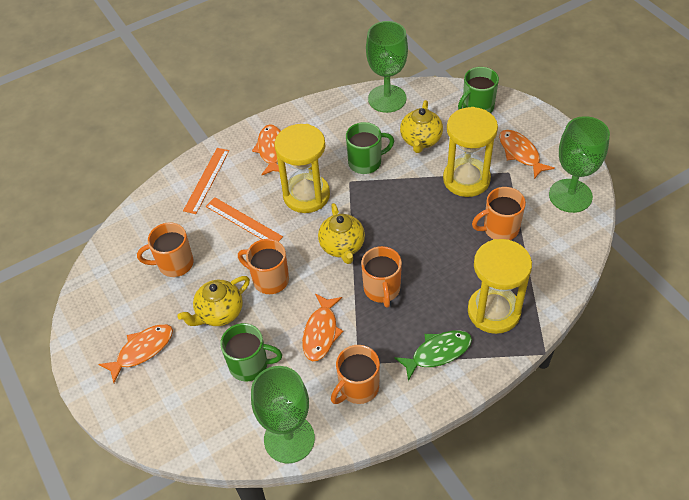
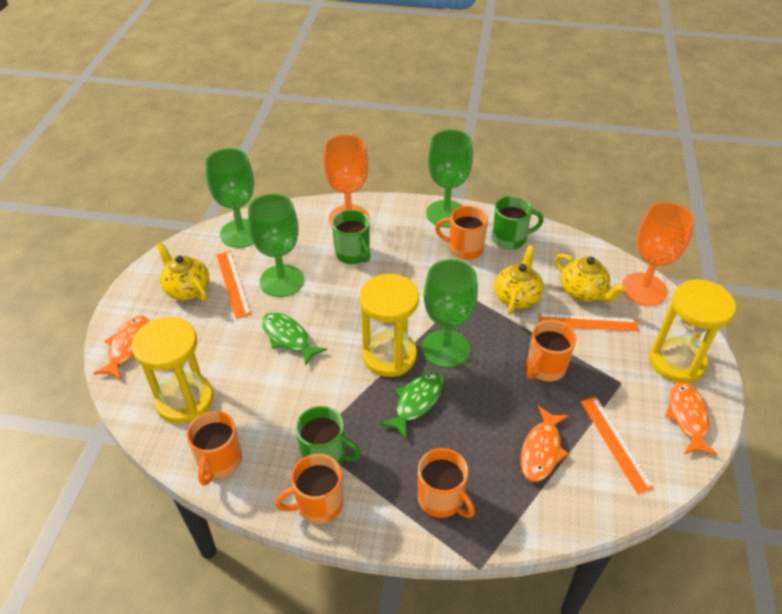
green fish: [394,330,472,381] = 1 -> [262,312,327,366] [380,371,443,439] = 2
green goblet: [251,366,315,464] [366,21,408,113] [549,116,610,213] = 3 -> [205,148,254,248] [248,194,304,297] [422,259,478,368] [426,130,473,227] = 4
orange fish: [98,324,173,383] [252,124,281,176] [302,294,344,361] [499,130,555,179] = 4 -> [93,316,149,380] [521,406,569,482] [665,381,717,455] = 3
orange goblet: none = 0 -> [323,134,369,226] [622,202,694,306] = 2
orange ruler: [183,148,229,214] [206,197,283,242] = 2 -> [216,251,251,318] [538,313,639,332] [581,397,654,494] = 3

